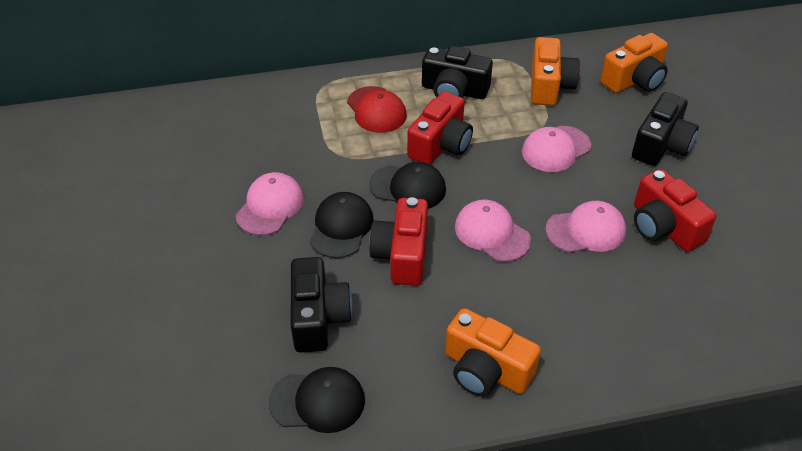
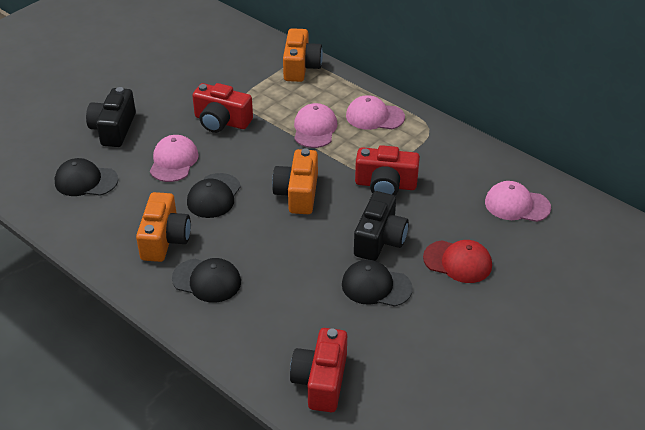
black camera: [291,257,352,352] [422,46,493,99] [632,92,699,166] = 3 -> [86,87,136,147] [354,191,409,261] = 2
black cap: [269,367,365,433] [310,192,374,258] [369,162,446,209] = 3 -> [54,158,118,196] [172,258,241,303] [187,173,241,218] [342,260,413,307] = 4

